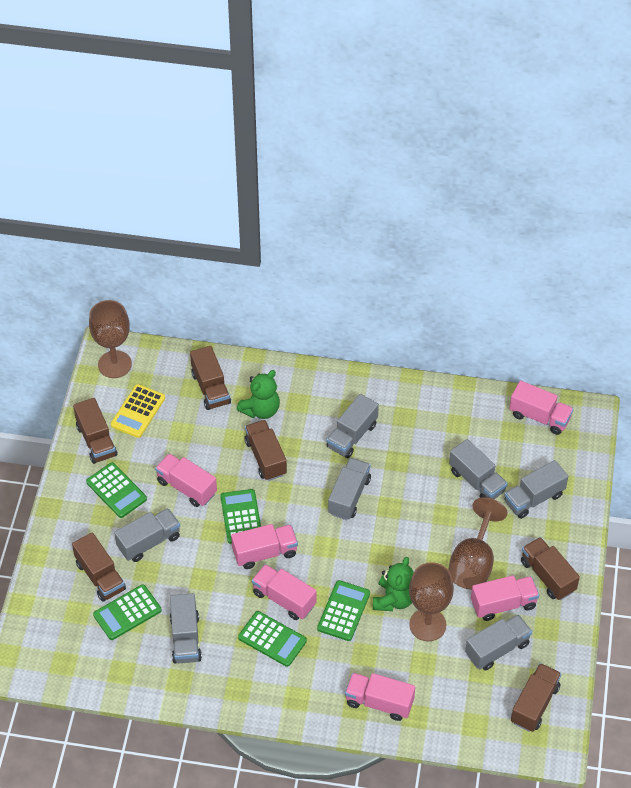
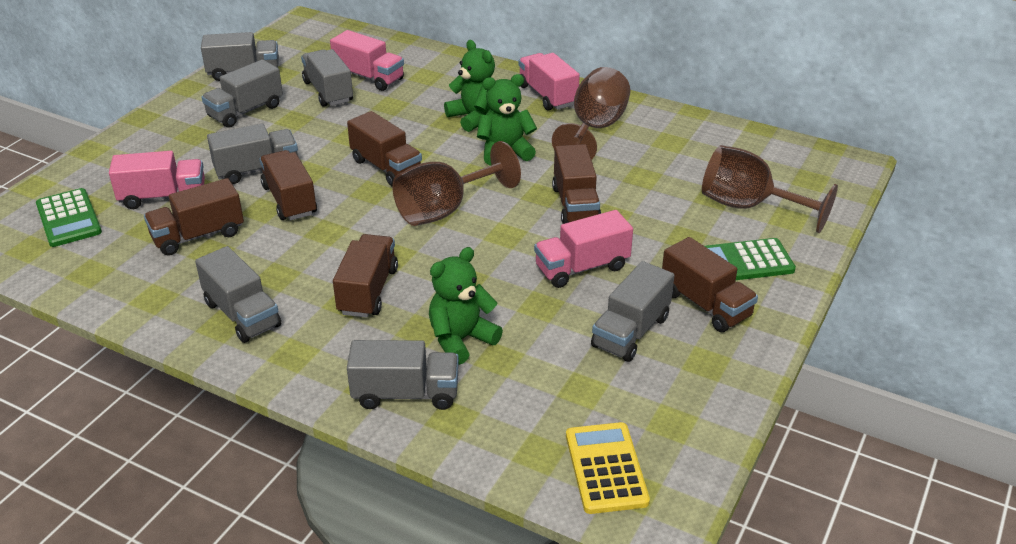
green calculator: [86,463,147,518] [93,584,162,640] [220,489,261,544] [238,611,307,667] [317,580,370,641] = 5 -> [36,188,102,247] [705,238,796,280] = 2
green teddy bear: [236,370,280,419] [373,557,414,611] = 2 -> [429,247,503,365] [444,40,495,132] [477,74,537,165] = 3
pink truck: [155,453,217,507] [231,524,298,569] [252,564,316,620] [345,673,415,721] [471,575,539,621] [509,381,573,435] = 6 -> [109,151,205,209] [330,30,404,91] [519,53,580,111] [534,210,633,288] = 4

